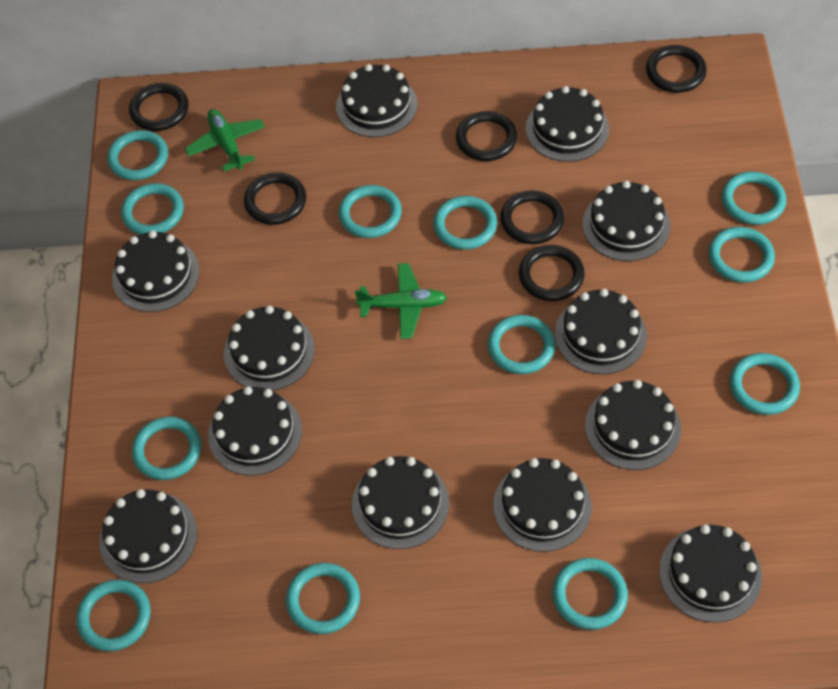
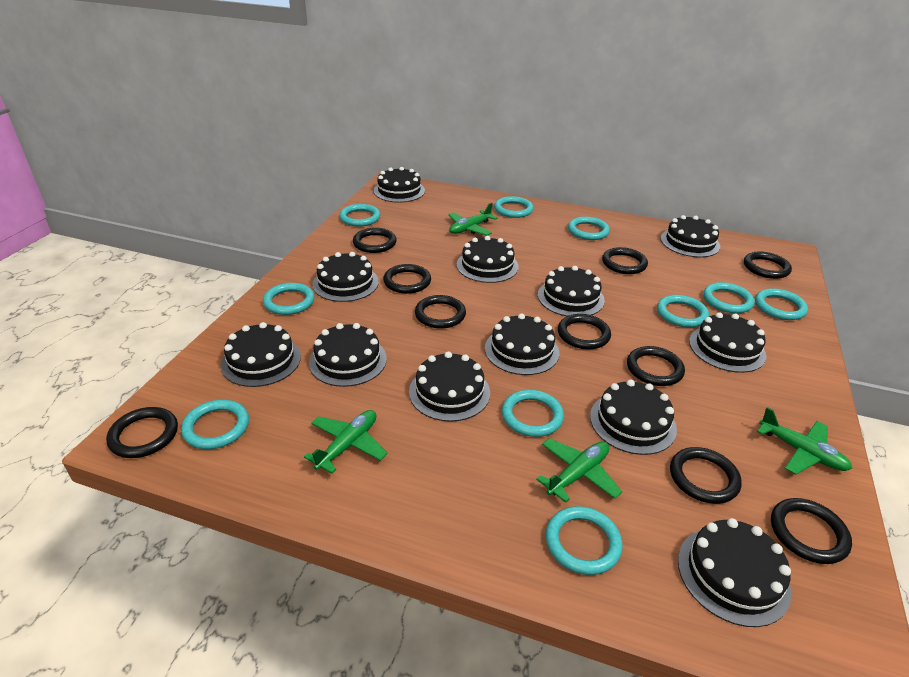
black ring: [129,83,188,131] [244,172,306,225] [456,111,517,161] [500,191,564,244] [519,245,585,301] [646,45,707,93] = 6 -> [106,407,178,458] [353,228,397,253] [383,264,431,294] [415,295,466,329] [558,314,611,349] [602,247,648,274] [627,346,685,386] [670,447,742,504] [744,251,792,279] [771,498,852,564] = 10
green plane: [185,109,265,172] [355,263,447,339] = 2 -> [304,410,388,474] [449,203,498,236] [536,438,622,503] [757,407,852,475] = 4
turquoise ring: [76,579,151,651] [107,130,168,180] [121,183,184,234] [132,416,201,480] [286,563,360,634] [339,185,402,238] [433,196,497,250] [488,315,555,374] [552,558,628,630] [708,227,775,282] [722,171,786,225] [730,353,800,415] = 12 -> [181,400,249,449] [263,283,315,315] [339,204,381,227] [494,196,534,218] [502,390,564,437] [546,506,623,575] [568,217,610,240] [657,295,709,328] [703,282,755,313] [755,288,808,320] = 10

